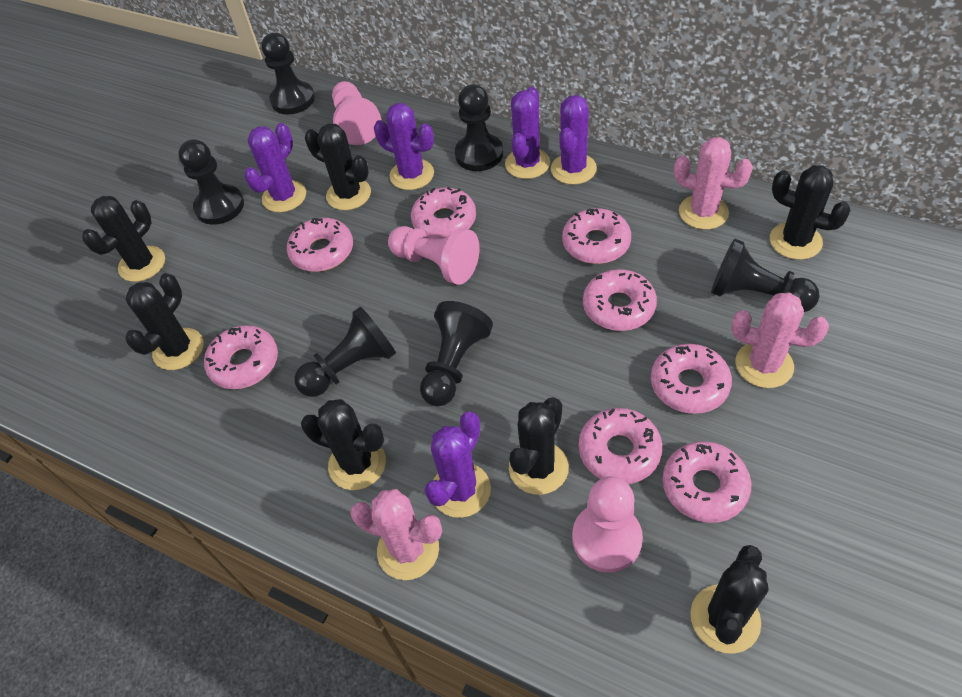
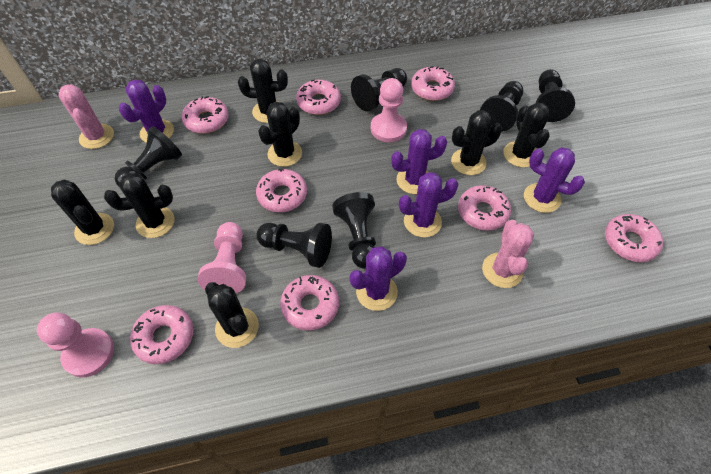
pink cactus: [350,489,442,580] [674,137,753,230] [731,292,829,388] = 3 -> [58,84,114,149] [482,220,534,288] = 2

